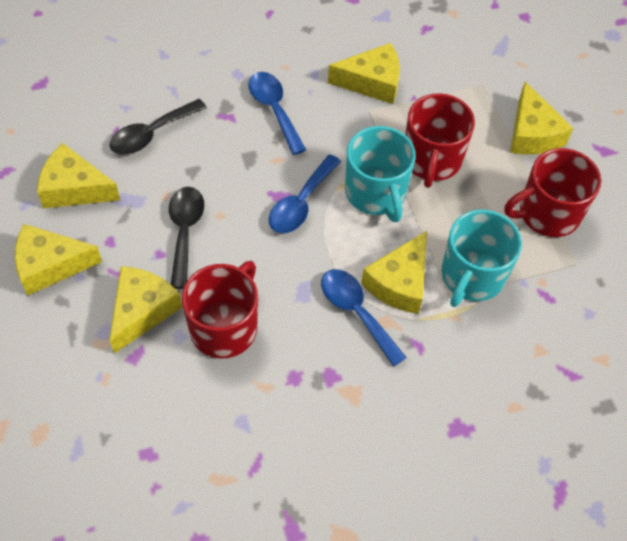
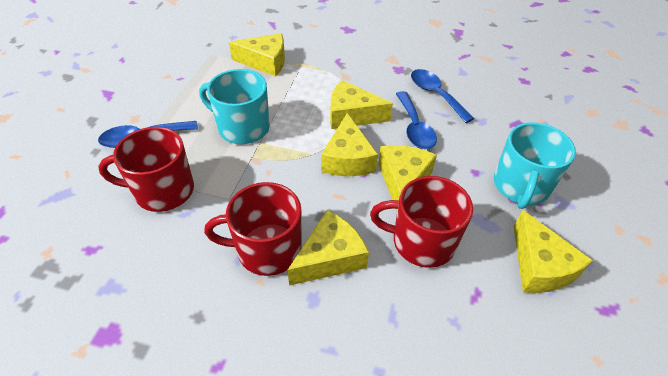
black spoon: [110,99,207,155] [169,187,204,289] = 2 -> none = 0

